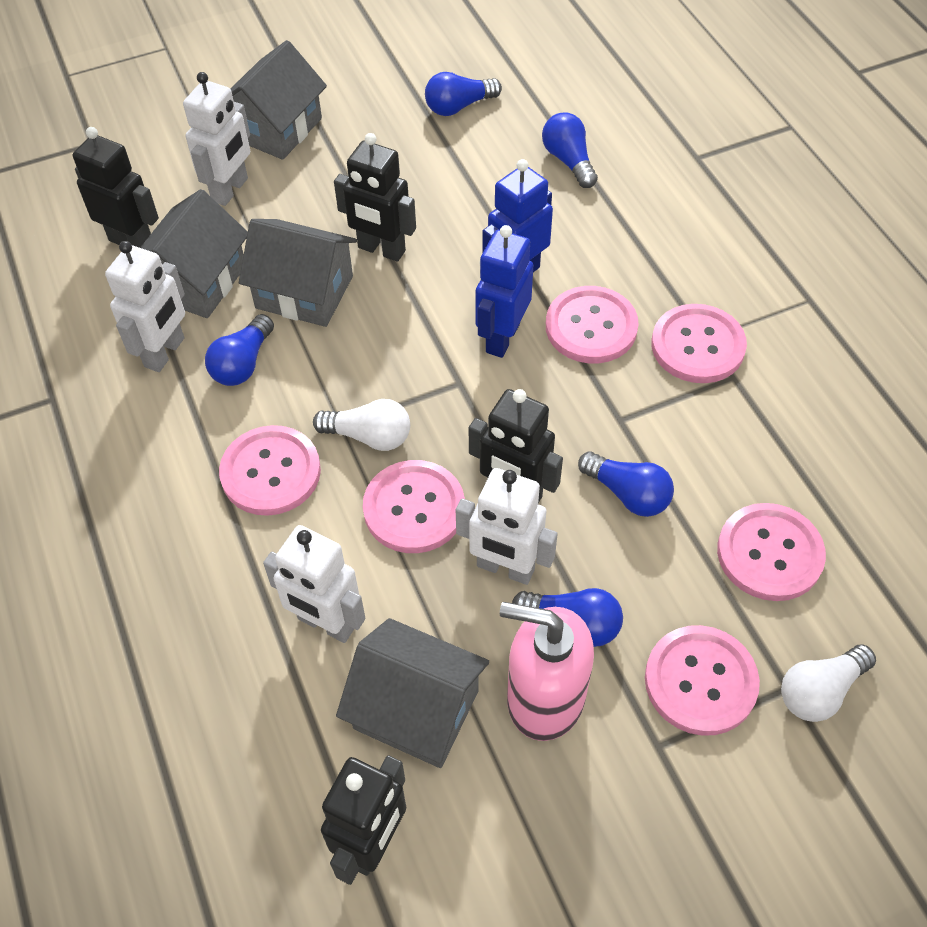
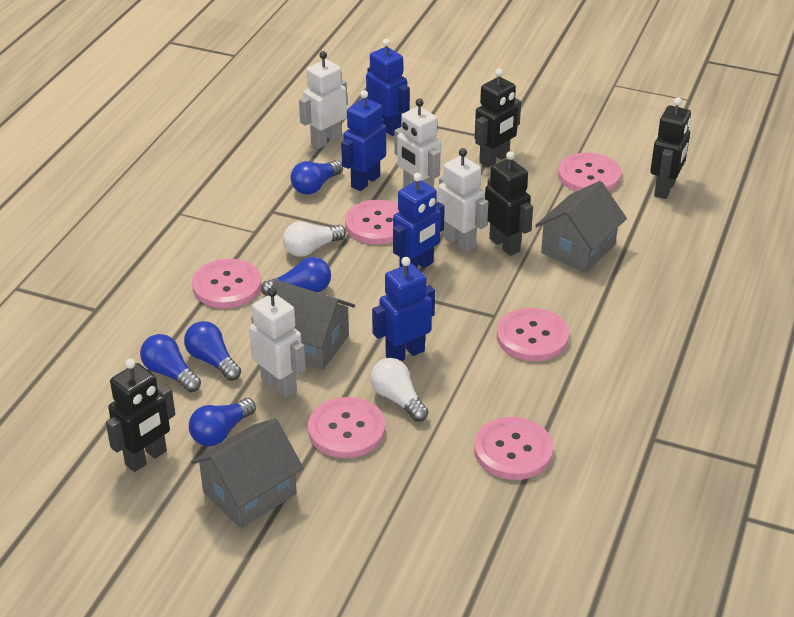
blue robot: [475,225,533,358] [482,159,553,272] = 2 -> [341,90,386,191] [366,39,410,136] [372,257,435,361] [393,173,445,268] = 4
grey house: [140,189,248,318] [231,40,327,160] [239,219,357,327] [336,618,489,768] = 4 -> [191,418,304,528] [272,280,355,370] [535,181,627,273] = 3
pink soap dispenser: [500,602,594,741] = 1 -> none = 0

